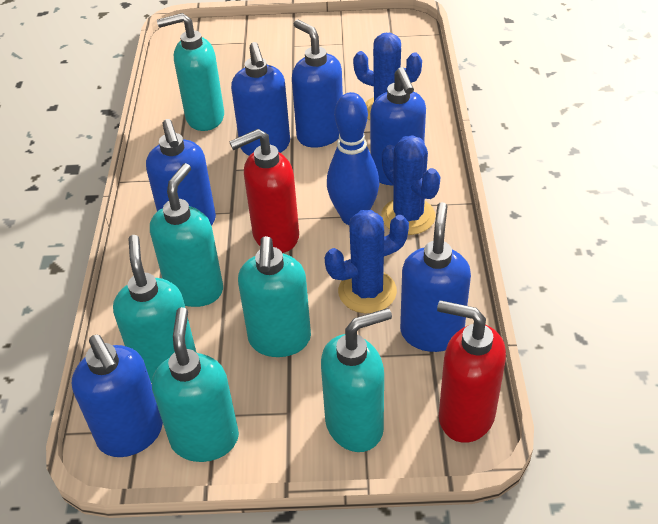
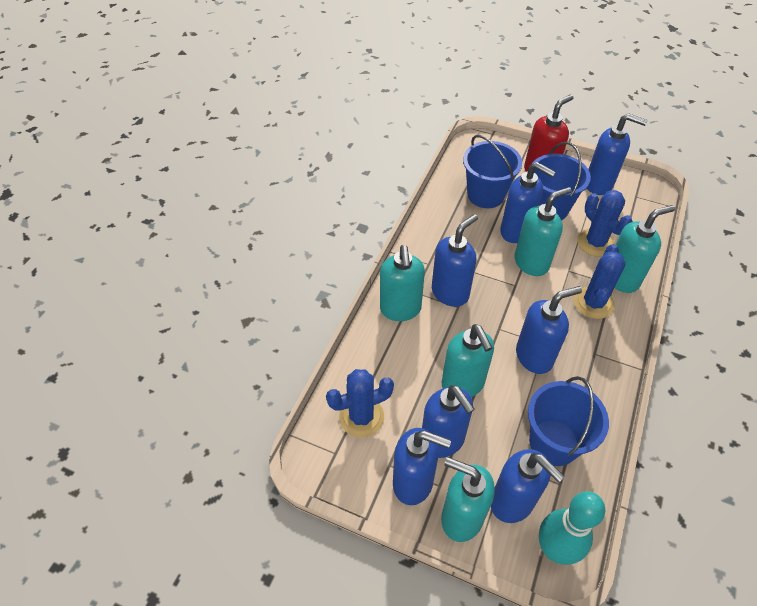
blue bowling pin: [327,92,379,225] = 1 -> none = 0
blue bucket: none = 0 -> [463,135,522,208] [528,376,609,466] [532,142,591,220] = 3
blue soap dispenser: [72,335,163,457] [146,119,216,226] [231,42,290,156] [292,20,343,148] [370,67,426,186] [400,202,471,352] = 6 -> [393,428,451,505] [422,385,475,458] [432,214,478,307] [491,449,565,523] [500,162,556,243] [516,286,582,374] [587,113,647,195] = 7
red soap dispenser: [229,129,299,253] [437,300,506,443] = 2 -> [524,94,574,172] = 1
turquoise bowling pin: none = 0 -> [539,491,605,565] = 1
turquoise soap dispenser: [113,235,197,383] [150,163,223,307] [152,307,239,462] [157,13,224,131] [238,236,311,357] [321,308,392,452] = 6 -> [380,245,425,321] [441,457,495,542] [442,324,494,397] [515,187,571,276] [614,205,675,293] = 5

